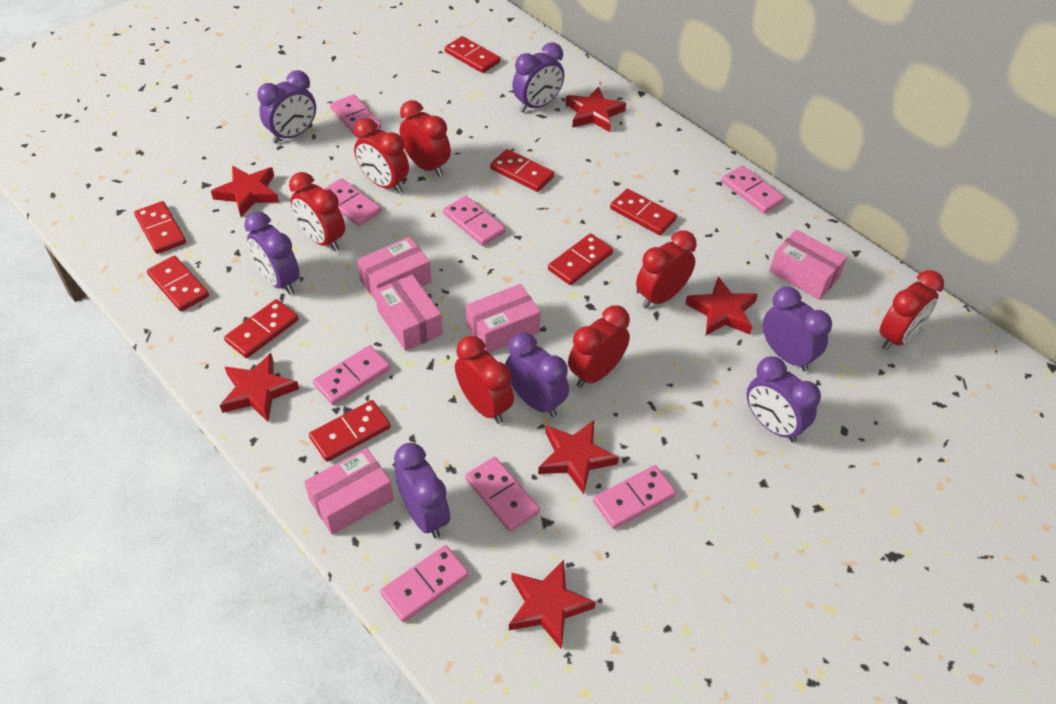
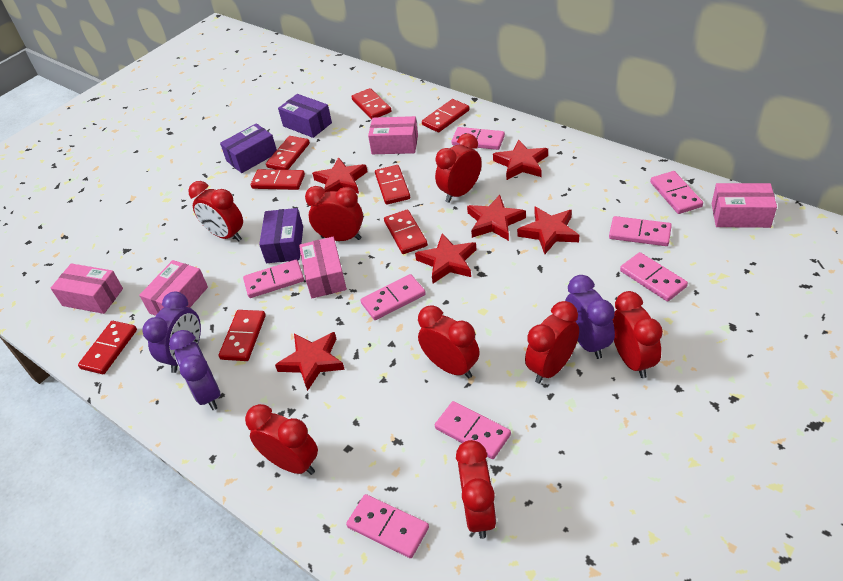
purple box: none = 0 -> [220,123,277,173] [259,208,303,263] [278,94,332,138] = 3
purple clock: [244,212,300,295] [257,70,316,144] [394,443,450,538] [505,332,569,417] [512,42,564,113] [747,356,821,442] [763,287,832,372] = 7 -> [142,292,201,373] [169,330,220,410] [565,275,615,359] = 3
red clock: [289,172,345,251] [354,118,409,193] [399,100,451,177] [455,336,514,424] [568,305,630,388] [636,230,697,309] [879,270,944,351] = 7 -> [188,181,243,241] [245,404,318,475] [305,186,363,241] [418,305,480,378] [435,133,482,203] [456,440,497,539] [525,301,579,384] [613,291,663,378] = 8

